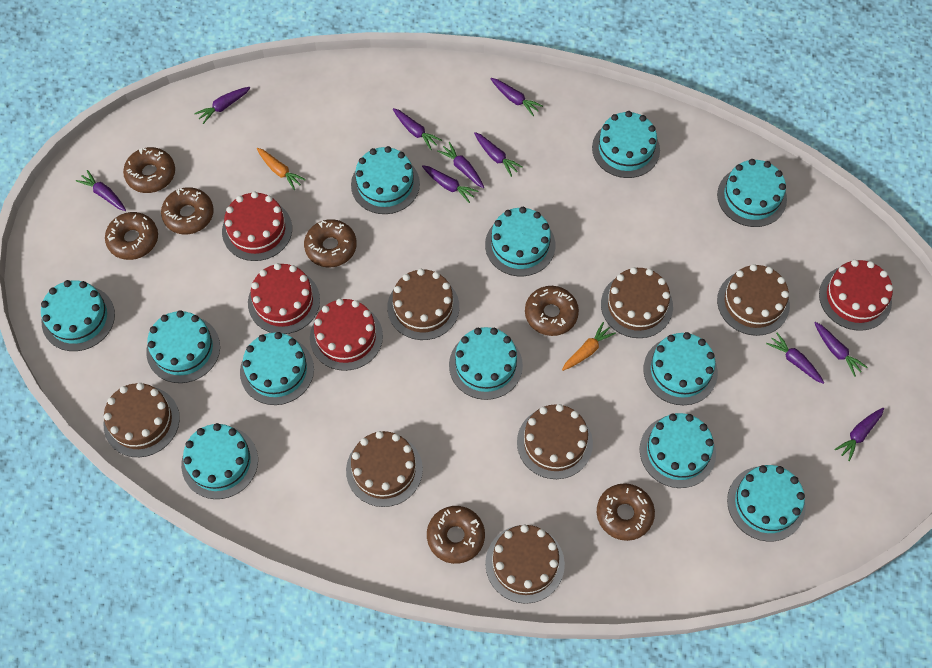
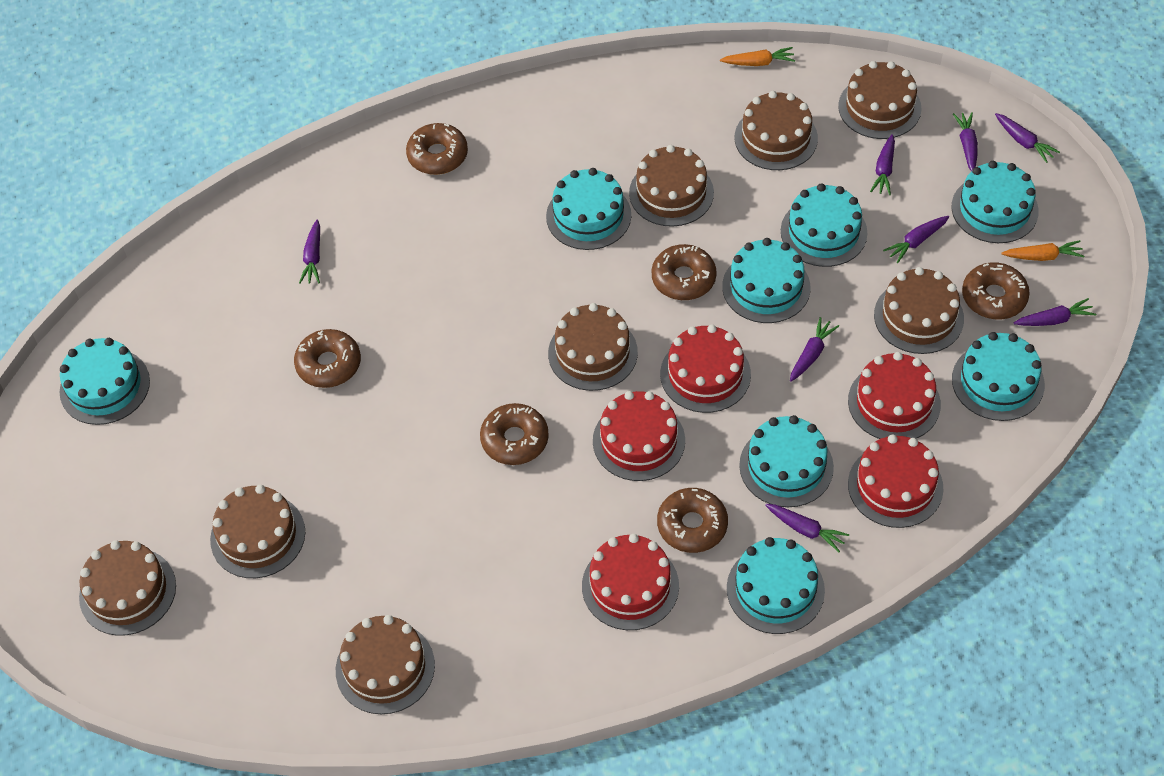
brown cake: [104,383,180,457] [346,431,423,507] [387,269,459,340] [485,525,565,604] [517,404,593,479] [601,267,673,338] [717,264,790,336] = 7 -> [79,540,176,636] [210,485,305,578] [336,615,435,714] [548,303,638,391] [629,145,714,227] [735,91,818,170] [838,61,921,139] [874,267,964,354] = 8
brown donut: [105,212,158,260] [123,147,175,193] [161,187,214,234] [304,219,357,268] [427,506,485,564] [525,286,579,336] [597,483,655,541] = 7 -> [294,329,361,388] [406,123,468,175] [480,403,549,465] [652,244,717,300] [657,488,728,553] [962,262,1030,319] = 6
purple carrot: [76,170,126,211] [194,87,251,124] [393,108,442,150] [422,165,478,203] [437,142,484,188] [474,132,523,177] [491,78,543,116] [766,333,824,384] [814,322,867,377] [834,408,884,461] = 10 -> [299,219,320,284] [765,504,849,552] [790,317,839,382] [870,134,895,195] [883,216,949,263] [953,112,978,171] [995,113,1060,163] [1014,298,1097,326] = 8
red cake: [222,192,292,261] [248,263,320,334] [310,299,383,371] [819,260,893,331] = 4 -> [582,534,679,630] [593,391,685,481] [660,324,751,413] [848,352,941,439] [848,435,943,528] = 5
turquoise cake: [41,280,115,351] [146,310,220,383] [181,423,258,499] [240,332,314,405] [351,146,420,214] [449,327,523,400] [485,207,555,276] [592,111,660,178] [640,413,716,488] [643,332,718,405] [717,159,787,227] [727,465,806,541] = 12 -> [60,338,150,425] [546,168,631,250] [722,238,811,323] [727,537,825,634] [739,415,834,507] [781,183,868,267] [952,161,1039,243] [952,332,1045,421] = 8

